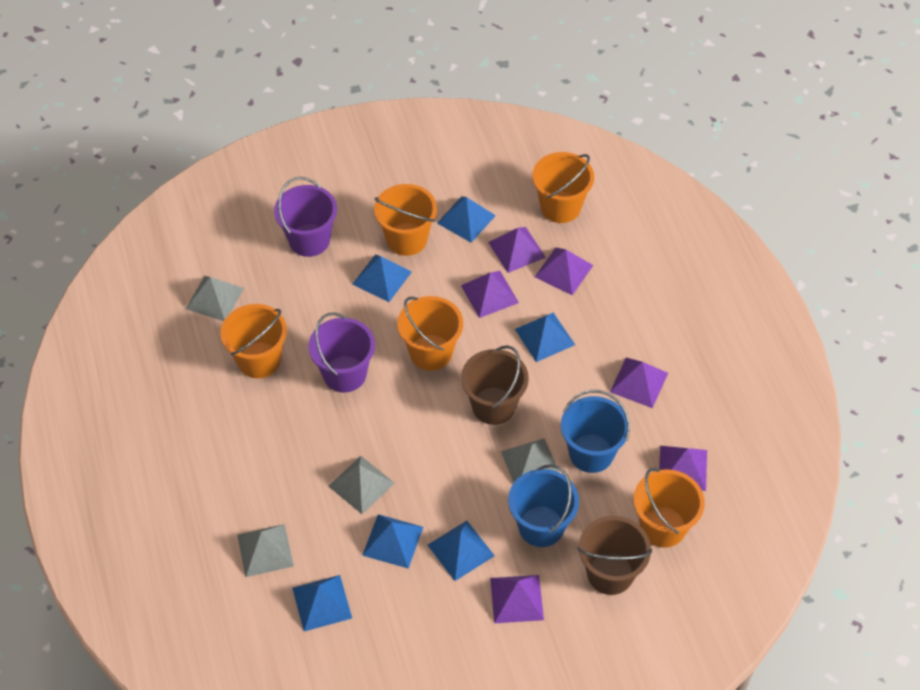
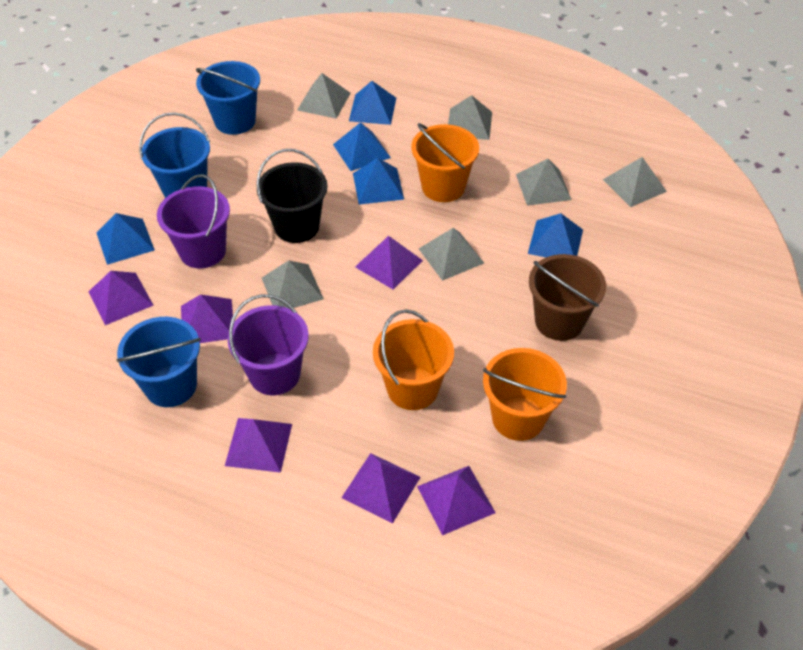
black bucket: none = 0 -> [256,149,328,243] = 1
blue bucket: [508,464,579,547] [561,390,630,473] = 2 -> [117,317,201,407] [139,112,210,198] [196,61,260,135] = 3
blue pyramid: [292,575,352,631] [352,254,412,302] [362,514,423,569] [428,521,495,581] [437,196,496,243] [515,312,575,362] = 6 -> [96,213,155,265] [333,122,391,171] [349,81,396,125] [353,158,404,205] [528,213,583,257] = 5
brown bucket: [461,345,529,425] [577,516,652,595] = 2 -> [529,254,606,341] = 1
grey pyramid: [186,276,244,321] [237,524,294,577] [328,456,395,514] [501,438,559,482] = 4 -> [262,260,324,308] [297,73,351,119] [419,228,484,281] [448,95,492,140] [516,159,572,206] [603,157,667,207] = 6
orange bucket: [220,304,287,378] [374,184,437,256] [397,296,463,371] [532,152,594,223] [634,468,705,548] = 5 -> [373,309,454,410] [411,123,479,202] [483,348,567,441] = 3

